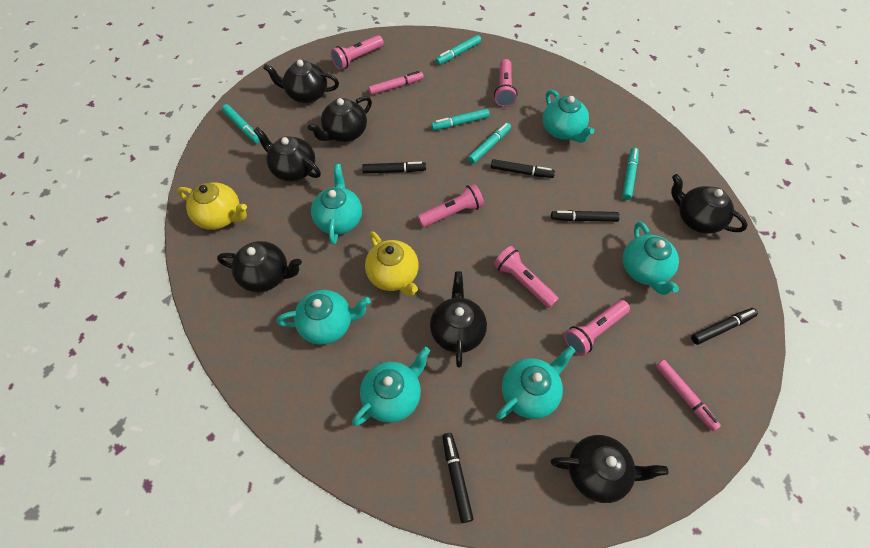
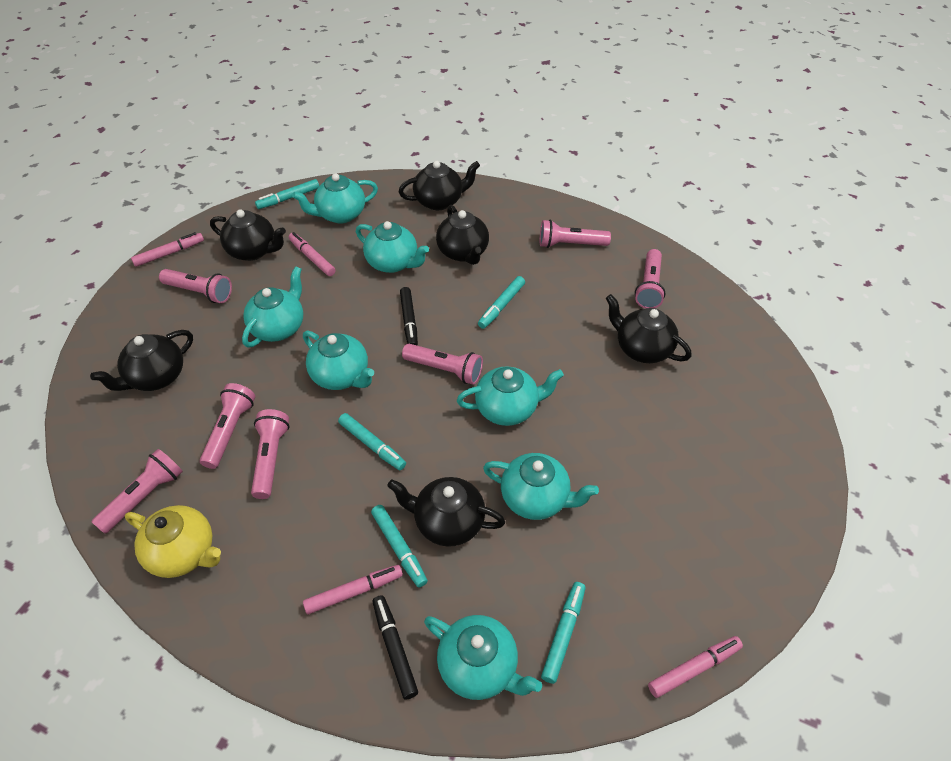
black marker: [362,162,426,174] [442,433,474,523] [491,159,555,178] [551,210,620,222] [691,308,758,345] = 5 -> [372,595,418,699] [400,287,418,346] = 2
black teapot: [217,241,302,292] [254,127,321,181] [263,60,339,103] [308,96,372,142] [430,271,487,368] [550,435,668,503] [671,174,748,234] = 7 -> [90,330,193,391] [210,209,286,261] [387,477,505,547] [399,161,480,210] [436,205,489,265] [606,294,691,363] = 6
pink flashlight: [331,35,384,70] [417,184,484,227] [494,59,517,107] [494,246,559,308] [564,300,630,356] = 5 -> [92,449,183,534] [159,269,232,303] [200,383,255,469] [251,409,289,499] [402,344,483,385] [540,220,611,248] [635,249,665,309] = 7
pink marker: [368,71,424,95] [656,360,721,431] = 2 -> [131,232,204,267] [289,232,336,276] [303,565,403,614] [648,636,743,698] = 4
turquoise teapot: [277,290,371,345] [311,164,362,245] [352,347,430,426] [496,346,575,419] [543,90,595,143] [623,221,679,295] = 6 -> [242,266,303,347] [292,173,378,224] [303,331,374,390] [356,221,429,273] [424,615,542,700] [457,366,564,426] [483,453,599,520] = 7
yellow teapot: [177,182,247,230] [365,231,419,296] = 2 -> [125,505,221,578] = 1

